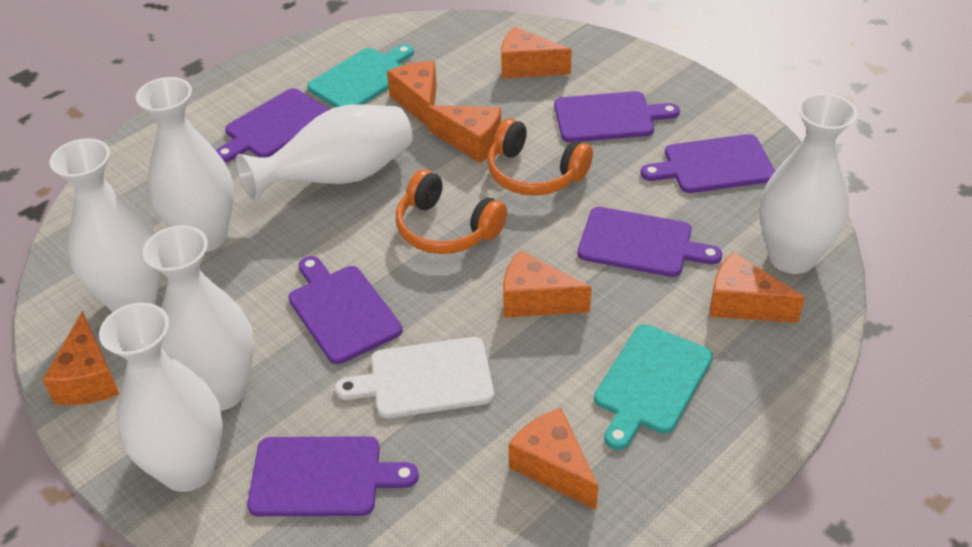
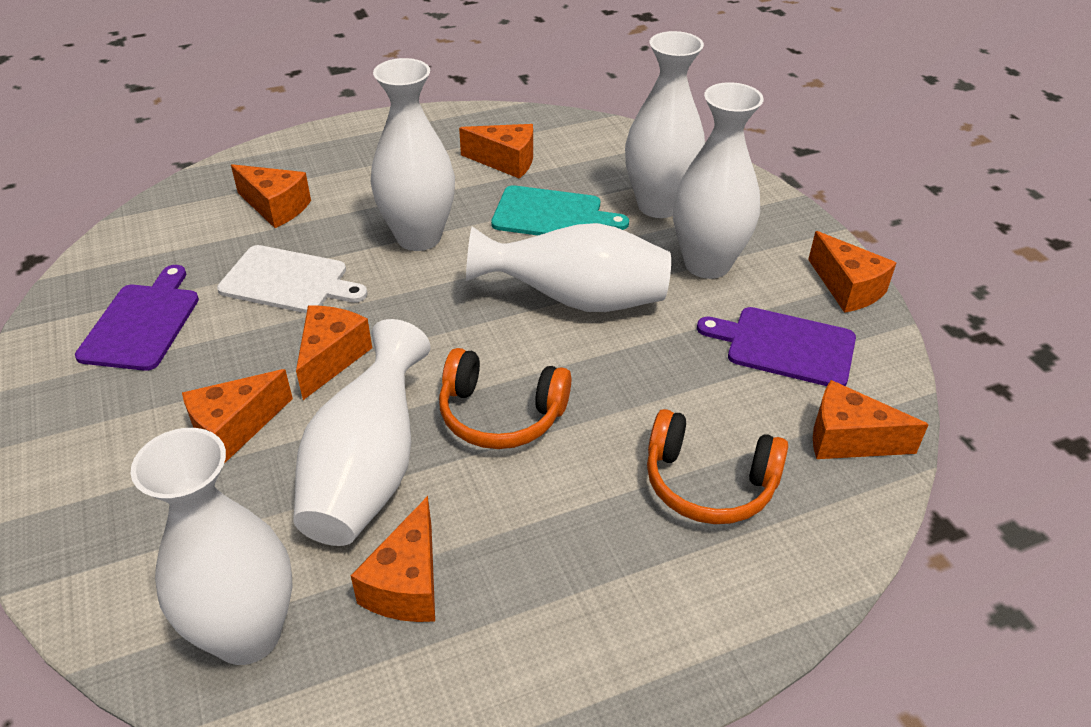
purple cutting board: [216,88,329,162] [247,436,419,516] [288,256,403,364] [554,91,680,142] [578,207,722,277] [641,134,775,193] = 6 -> [75,265,199,371] [697,307,856,386] = 2
turquoise cutting board: [307,44,414,107] [594,324,713,450] = 2 -> [491,185,629,235] = 1

